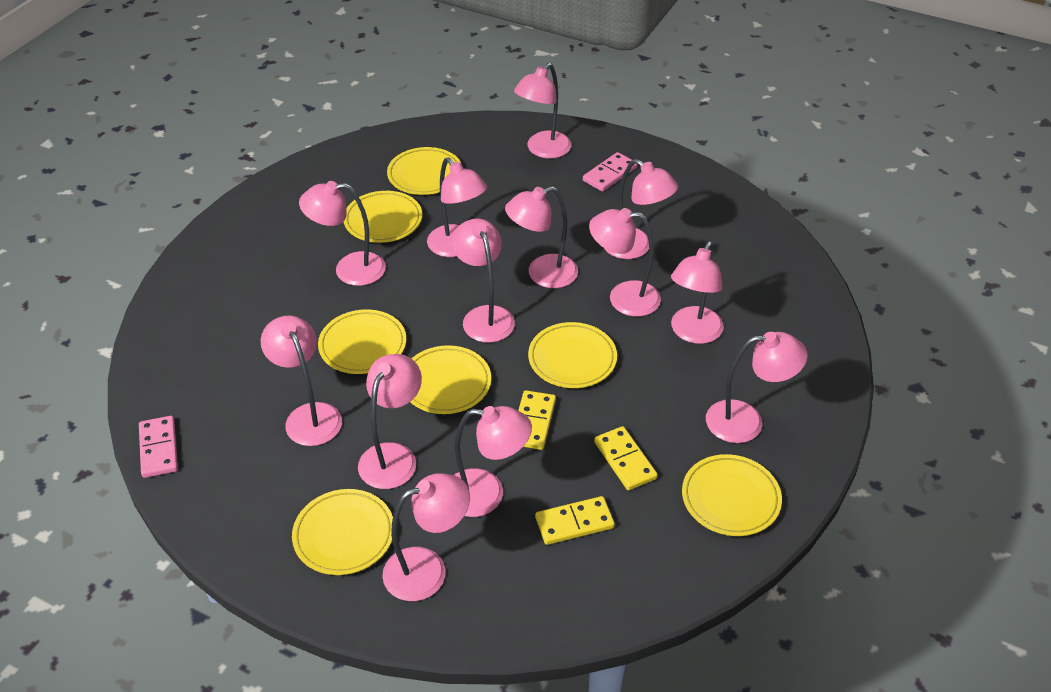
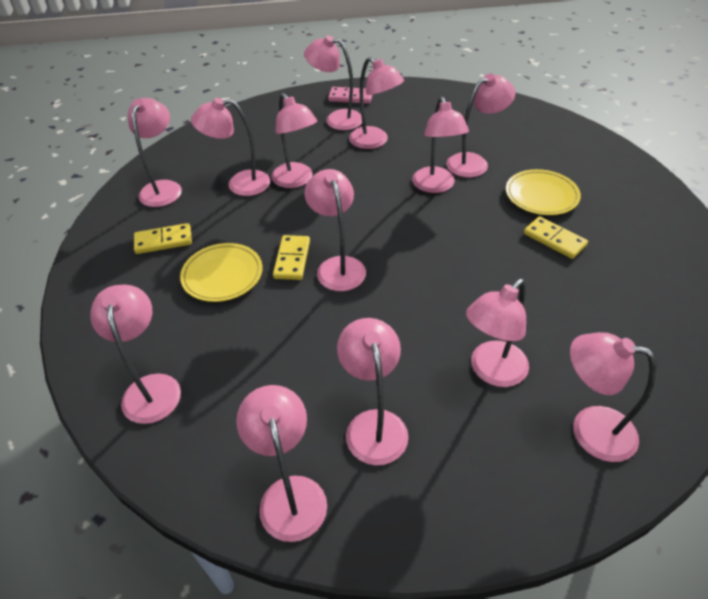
pink domino: [139,416,178,478] [583,152,637,192] = 2 -> [328,87,373,104] = 1
yellow plate: [292,489,393,575] [318,309,406,374] [344,191,422,243] [387,147,461,195] [410,345,491,414] [528,322,617,388] [682,454,782,536] = 7 -> [180,243,263,302] [506,169,581,215] = 2

